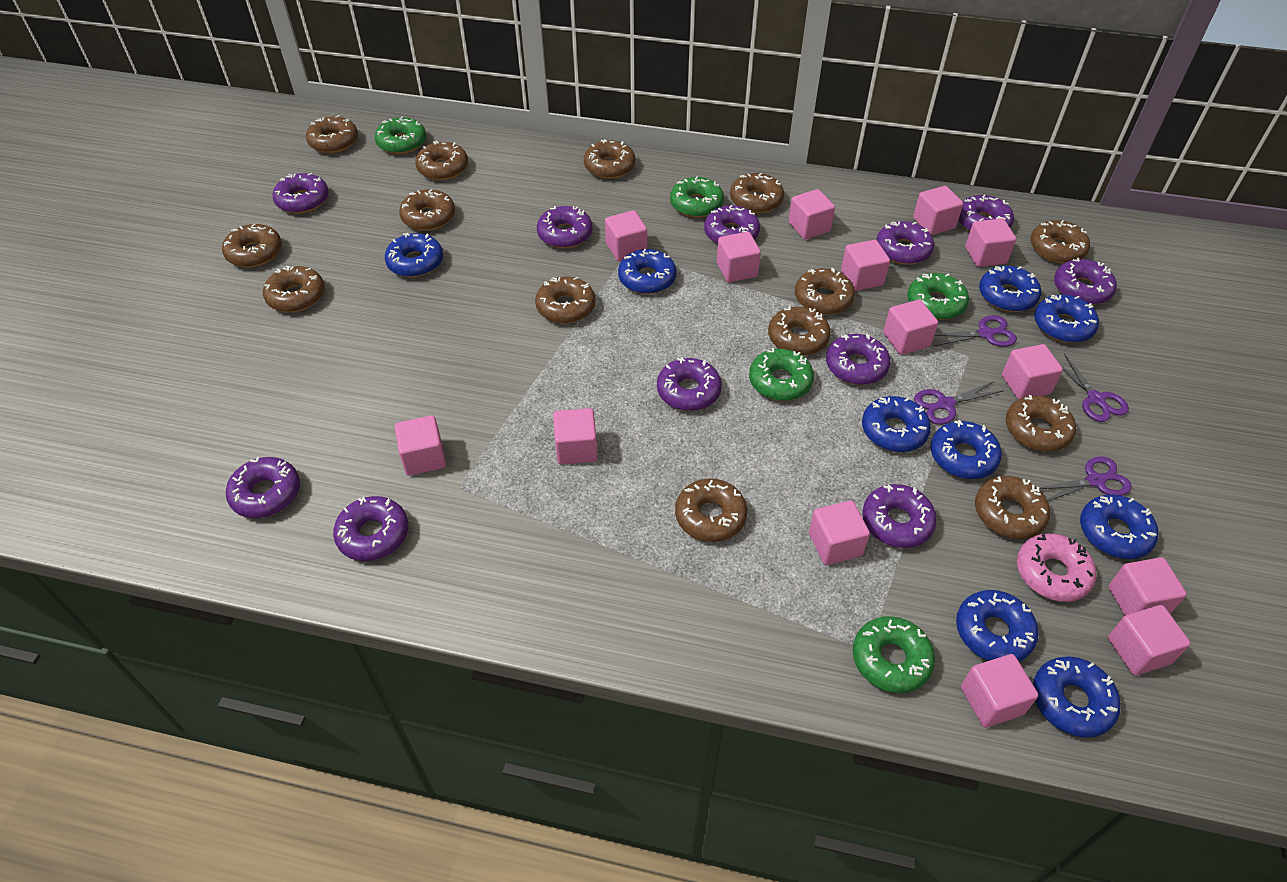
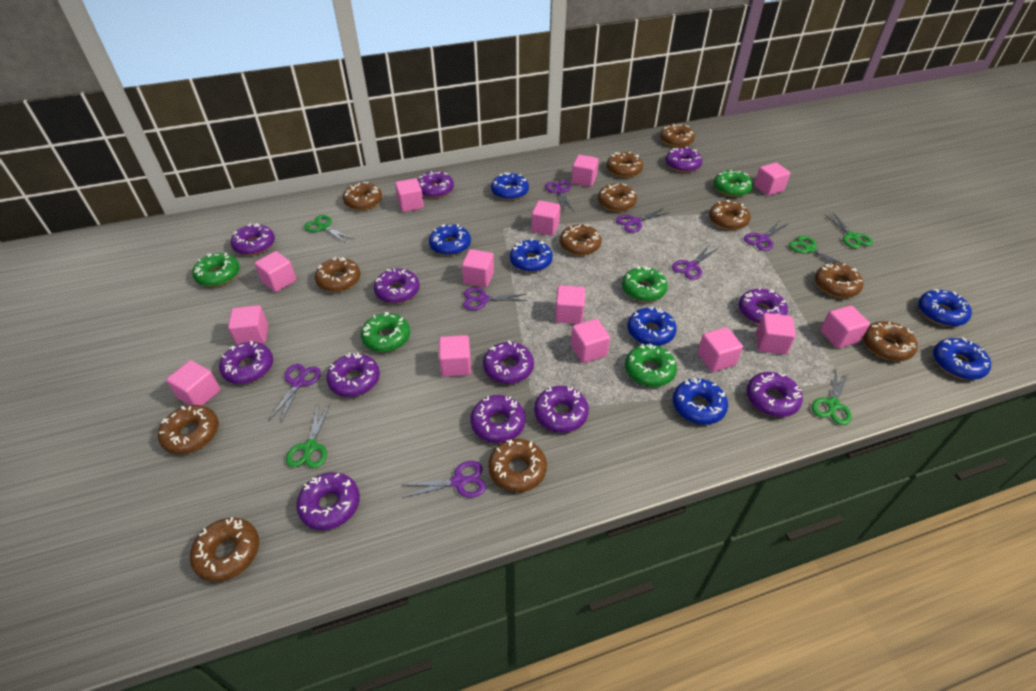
blue donut: [385,233,443,277] [618,249,677,294] [862,396,931,452] [930,420,1002,479] [956,590,1039,661] [979,266,1041,312] [1033,656,1121,738] [1034,295,1099,343] [1080,494,1158,559] = 9 -> [429,224,471,255] [491,172,529,200] [510,239,553,272] [627,306,677,346] [673,378,728,425] [918,289,972,326] [933,338,991,380] = 7
brown donut: [222,224,282,267] [263,266,325,312] [306,115,358,153] [399,189,455,231] [415,141,468,180] [535,277,595,323] [584,139,636,179] [675,479,747,542] [730,173,784,213] [768,306,831,356] [795,268,855,315] [975,476,1050,539] [1006,395,1076,452] [1030,220,1090,263] = 14 -> [158,405,219,454] [190,517,259,582] [315,257,360,292] [343,182,382,210] [488,439,547,492] [560,224,602,255] [598,183,637,211] [607,152,643,178] [660,123,695,147] [709,200,751,230] [815,263,864,298] [863,321,918,361] = 12
green scissors: none = 0 -> [286,404,330,468] [304,215,353,243] [789,236,850,267] [812,369,852,425] [825,213,873,248] = 5
pink donut: [1017,533,1096,602] = 1 -> none = 0
purple donut: [226,457,300,518] [273,173,329,213] [333,496,408,561] [537,206,593,248] [657,357,722,411] [704,205,760,244] [826,334,891,385] [862,484,937,548] [876,221,934,265] [959,195,1014,232] [1054,258,1117,305] = 11 -> [219,341,273,384] [231,223,275,255] [296,472,360,530] [326,352,380,397] [374,268,420,303] [418,171,454,198] [470,395,526,443] [483,341,534,384] [534,386,589,433] [666,147,702,173] [739,287,788,324] [746,372,803,417] = 12
purple scissors: [914,381,1003,425] [934,315,1017,347] [1039,456,1132,501] [1061,354,1129,422] = 4 -> [268,364,321,422] [402,461,486,498] [463,288,527,310] [545,180,574,211] [616,209,669,232] [672,246,717,280] [744,221,788,251] = 7

